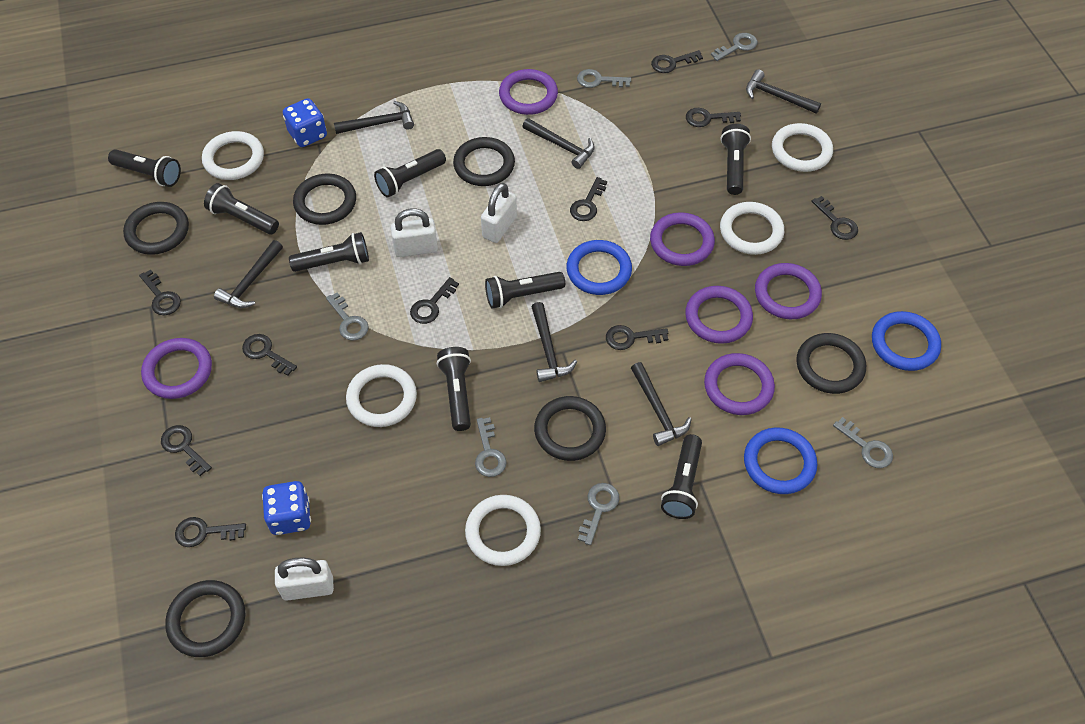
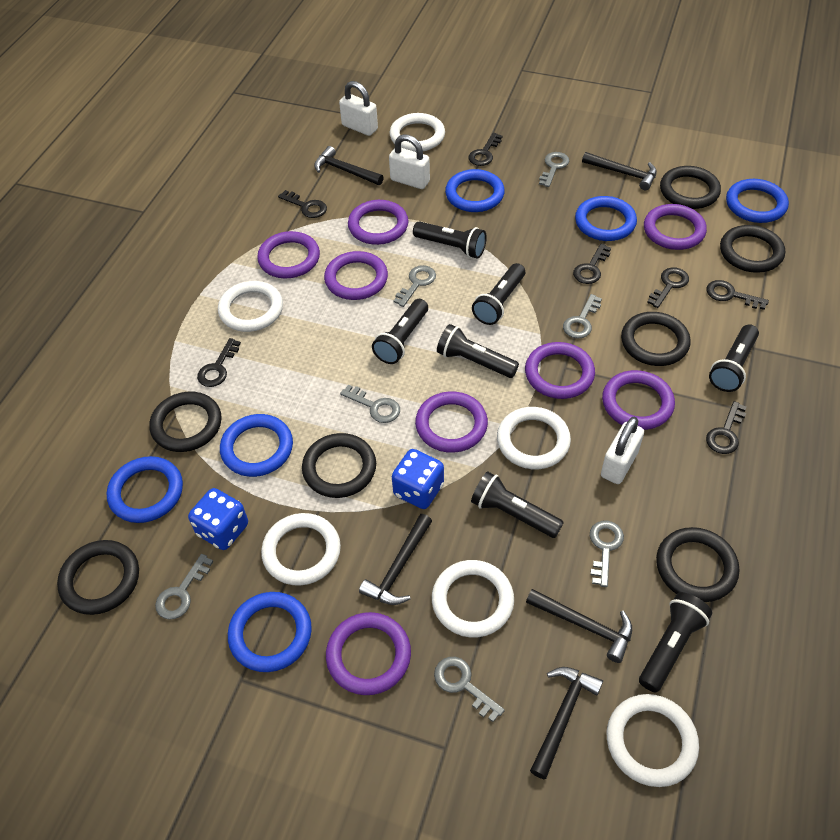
black flashlight: [108,149,181,187] [204,183,279,234] [289,232,369,272] [374,149,446,198] [437,347,471,431] [485,272,565,308] [661,434,702,519] [720,124,751,195] = 8 -> [372,299,428,364] [413,221,487,259] [437,324,519,378] [471,471,564,538] [472,263,525,325] [639,592,712,693] [709,324,759,392] = 7
black hammer: [214,240,283,308] [334,101,414,134] [522,118,595,169] [532,302,577,382] [631,362,692,446] [746,69,821,114] = 6 -> [314,146,384,185] [359,514,432,605] [526,589,632,663] [530,667,603,779] [582,152,657,190] = 5
black key: [139,269,181,315] [161,425,212,476] [175,517,246,547] [242,334,297,376] [410,277,459,324] [570,177,607,221] [606,325,668,350] [651,50,703,73] [686,108,741,127] [811,196,858,240] = 10 -> [197,338,241,387] [278,190,327,218] [468,133,502,166] [573,244,611,284] [647,267,689,308] [706,280,769,310] [706,401,746,454] = 7
black ring: [123,202,189,255] [165,580,245,657] [293,173,356,225] [453,137,515,186] [534,396,606,461] [796,333,866,394] = 6 -> [57,540,139,615] [149,392,222,452] [302,433,376,498] [621,312,691,366] [656,527,739,602] [660,166,721,209] [720,225,785,273] = 7
blue ring: [566,240,632,295] [744,427,817,494] [872,311,941,371] = 3 -> [107,456,183,523] [220,414,293,477] [228,592,312,672] [445,169,505,212] [575,196,637,241] [726,179,789,223] = 6
grey key: [326,293,369,341] [475,417,507,477] [577,69,631,88] [578,483,620,545] [711,33,758,61] [833,417,893,468] = 6 -> [155,554,214,620] [340,385,400,423] [393,265,436,307] [434,657,505,722] [539,152,569,187] [563,294,602,339] [590,521,624,587] = 7
purple ring: [141,338,212,399] [499,69,558,115] [650,212,715,266] [685,286,753,344] [704,353,775,415] [755,263,822,319] = 6 -> [257,231,320,278] [324,251,388,300] [326,612,411,695] [348,200,408,245] [415,391,488,453] [525,342,595,399] [602,370,675,430] [644,204,707,250] = 8
white ring: [202,131,264,180] [346,364,417,427] [465,495,541,566] [720,202,784,255] [772,123,833,172] = 5 -> [218,281,283,332] [261,513,341,586] [390,113,445,152] [432,560,514,638] [497,407,571,469] [607,694,699,787] = 6

